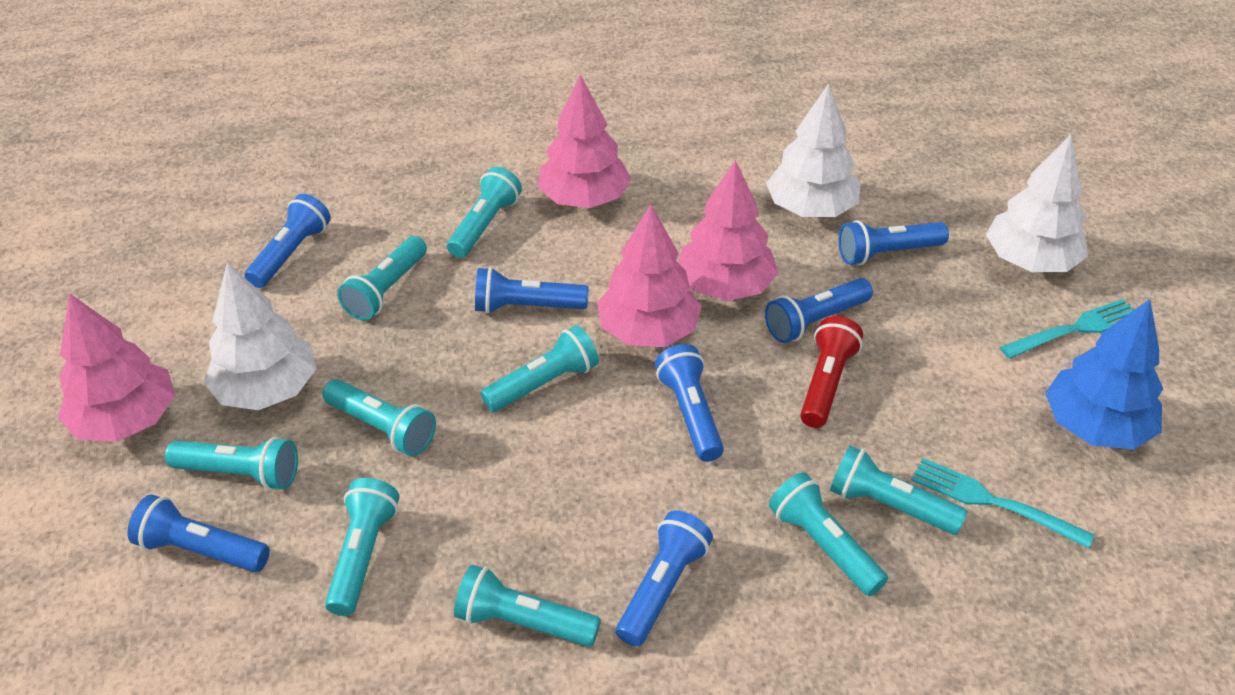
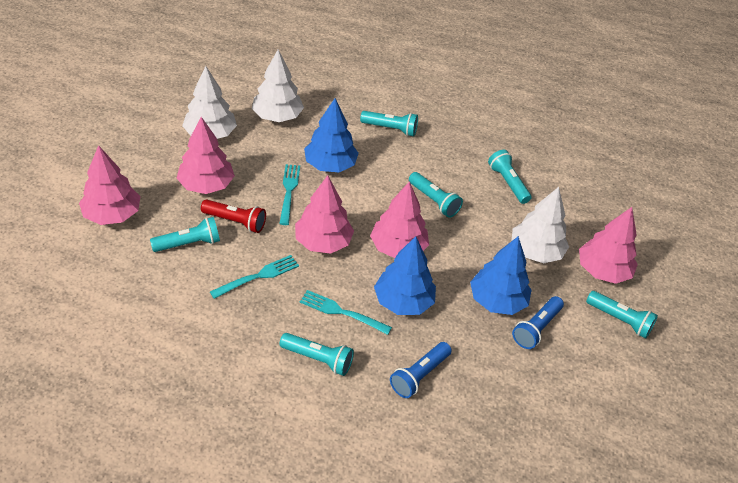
blue flashlight: [127,494,270,572] [245,194,331,288] [475,267,589,314] [616,511,713,646] [655,344,724,462] [765,278,873,343] [839,220,949,265] = 7 -> [390,342,452,398] [512,296,564,349] = 2
blue tree: [1045,299,1163,449] = 1 -> [304,98,359,172] [374,236,436,315] [470,236,531,315] = 3
pink tree: [58,293,175,442] [538,74,631,208] [597,204,702,347] [678,160,778,301] = 4 -> [79,145,140,225] [177,117,235,194] [295,175,354,254] [370,181,429,258] [579,207,638,284] = 5
turquoise flashlight: [165,437,298,490] [323,379,436,456] [325,478,399,616] [337,236,427,321] [447,167,522,258] [454,565,601,647] [480,325,599,412] [769,472,888,596] [830,445,968,535] = 9 -> [150,217,220,252] [280,333,354,376] [360,111,418,136] [409,172,463,218] [488,150,532,204] [586,291,658,339] = 6
turquoise fork: [911,458,1095,549] [1000,299,1134,359] = 2 -> [210,255,299,299] [279,164,300,225] [300,290,392,335] = 3

